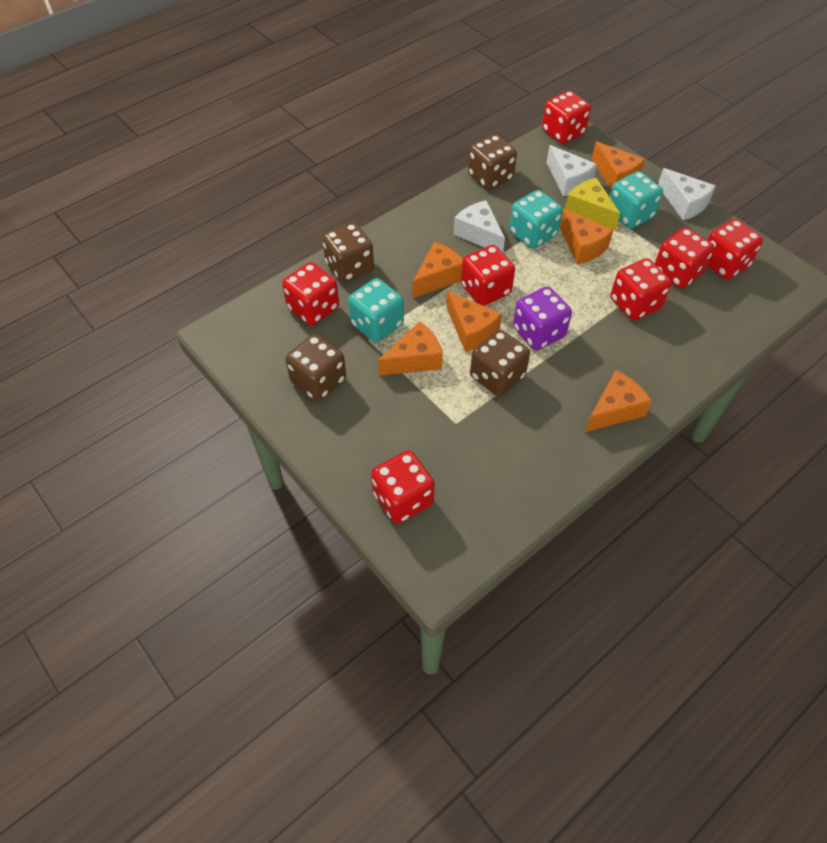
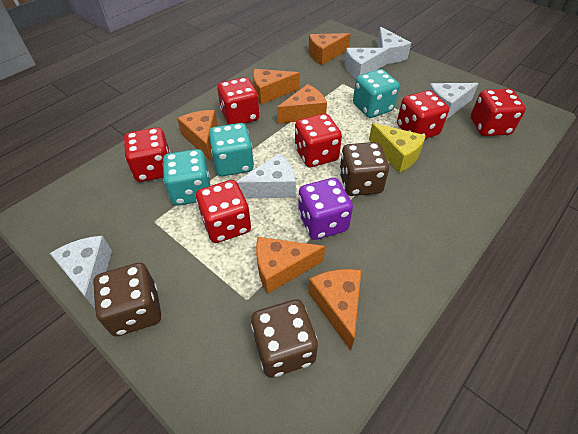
brown dice: [285,334,346,401] [322,222,374,283] [468,134,517,190] [470,329,530,397] = 4 -> [93,263,161,336] [251,299,318,378] [339,142,389,196] = 3
red dice: [282,262,339,325] [371,450,435,524] [461,245,515,306] [542,91,591,144] [610,258,672,320] [655,227,714,289] [707,219,763,279] = 7 -> [124,127,171,182] [196,180,251,243] [217,77,259,125] [295,114,342,167] [397,90,449,139] [471,89,526,136] = 6
white cheese: [453,200,505,252] [546,145,597,197] [658,168,716,220] = 3 -> [50,236,112,308] [236,154,296,199] [345,48,390,79] [377,27,411,64] [429,83,479,119] = 5

